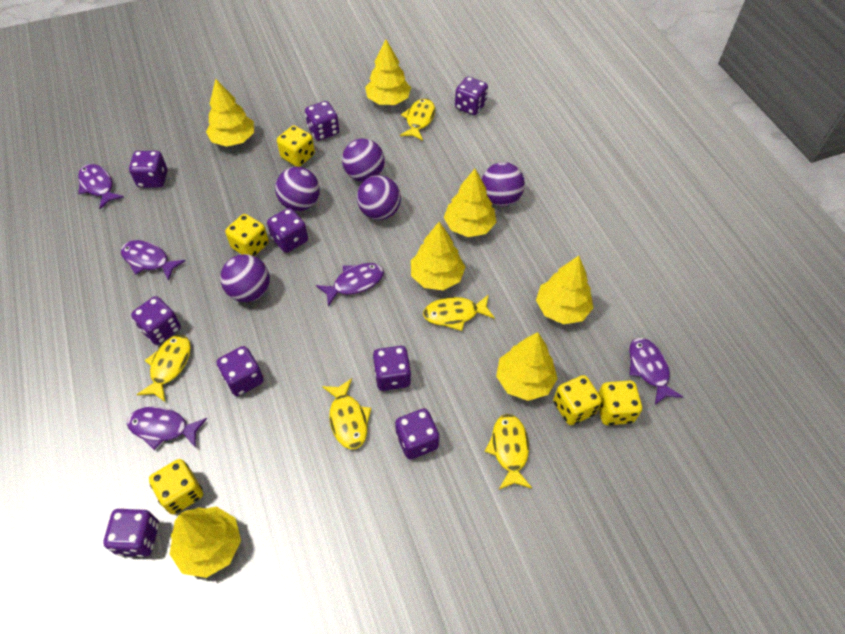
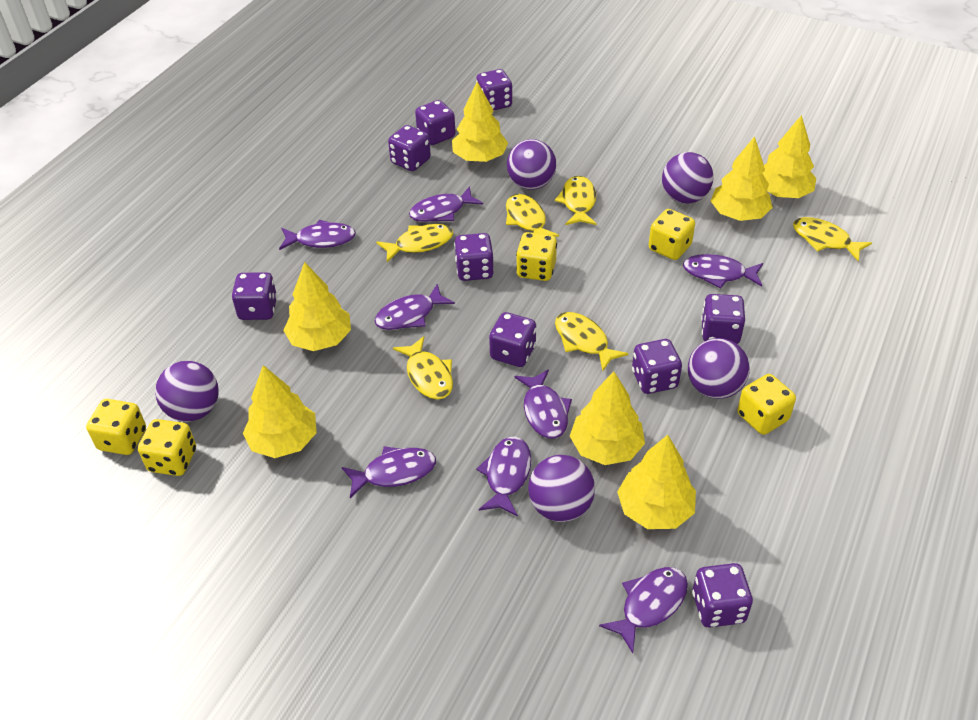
purple fish: [78,164,124,209] [121,240,185,281] [127,407,207,450] [316,263,384,307] [629,338,683,405] = 5 -> [279,219,356,250] [342,446,436,498] [375,284,455,330] [409,186,483,222] [476,437,531,517] [514,369,572,439] [599,567,688,653] [683,254,763,288] = 8
yellow fish: [136,335,191,402] [322,378,371,449] [400,99,435,141] [423,294,495,331] [485,414,532,489] = 5 -> [376,224,453,262] [393,336,453,400] [506,194,559,237] [555,176,596,225] [555,312,629,371] [793,217,872,261] = 6

